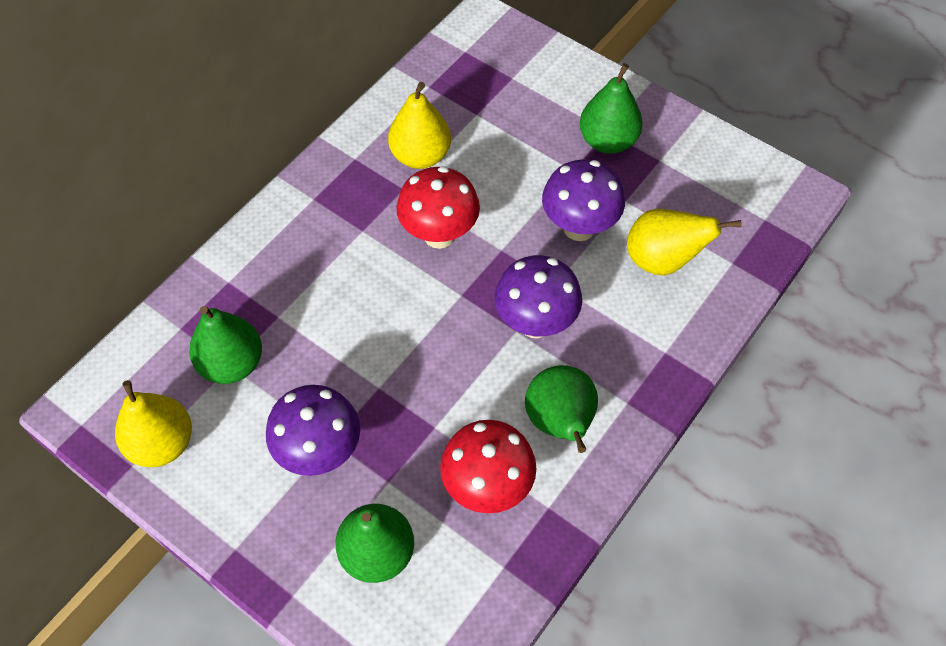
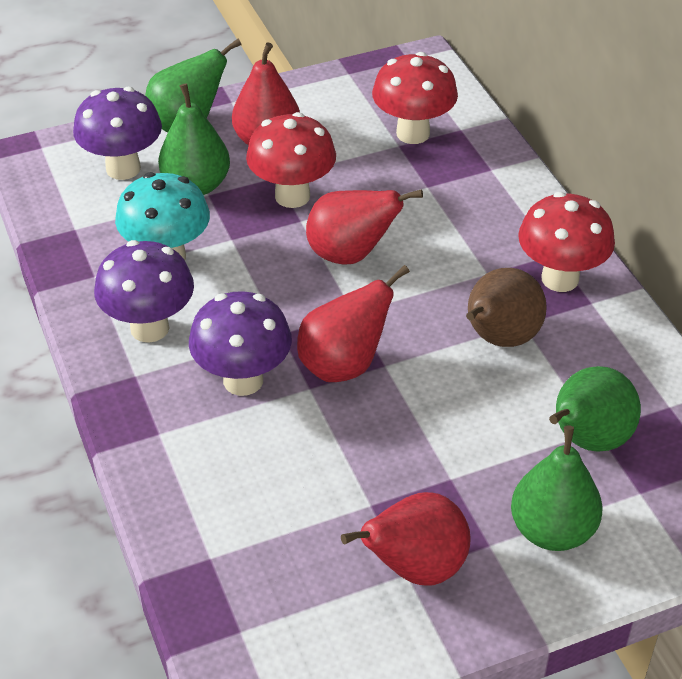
brown pear: none = 0 -> [466,268,547,347] = 1
red mushroom: [396,166,480,249] [440,420,537,513] = 2 -> [246,112,336,208] [372,52,458,144] [518,192,615,292] = 3
red pear: none = 0 -> [232,42,300,145] [297,265,410,382] [306,189,423,264] [341,492,471,586] = 4
turquoise mushroom: none = 0 -> [115,172,210,260] = 1
yellow pear: [115,380,192,467] [388,82,451,169] [627,209,741,275] = 3 -> none = 0

